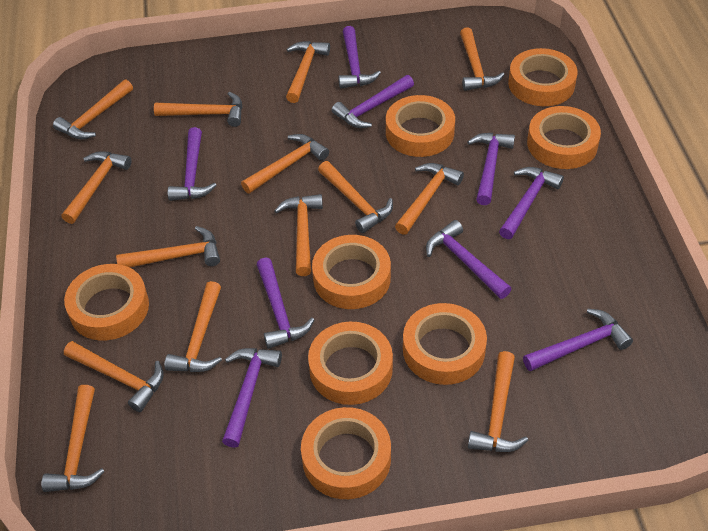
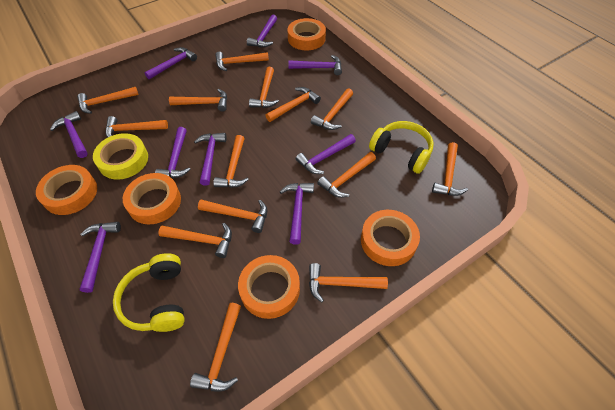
orange tape: [64,264,149,341] [301,407,391,499] [308,322,393,405] [312,235,391,309] [386,95,455,157] [403,303,487,385] [508,48,578,106] [527,106,601,169] = 8 -> [36,165,97,215] [123,173,181,224] [238,255,300,319] [287,18,326,50] [361,210,420,266] = 5
yellow headphones: none = 0 -> [113,253,185,332] [369,121,434,174] = 2
yellow tape: none = 0 -> [93,133,148,180] = 1

